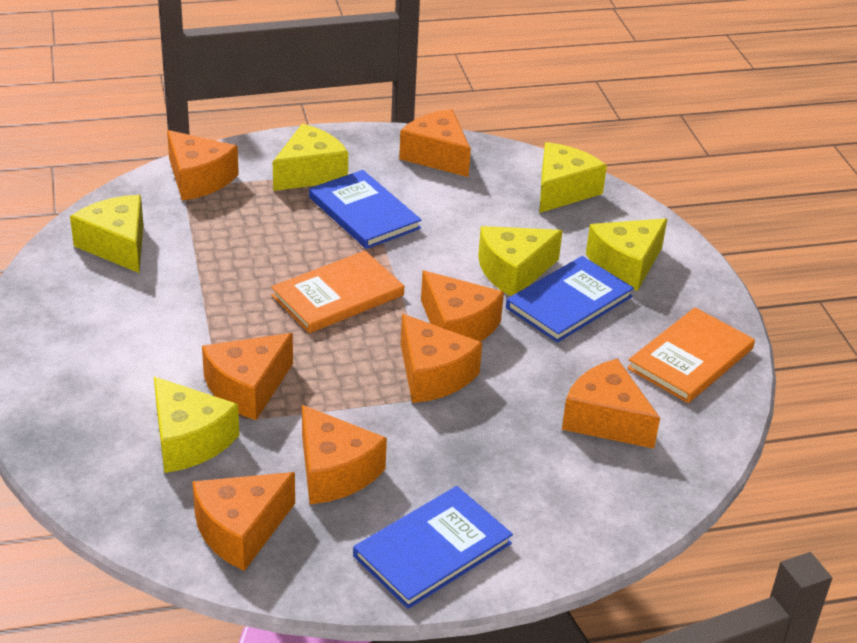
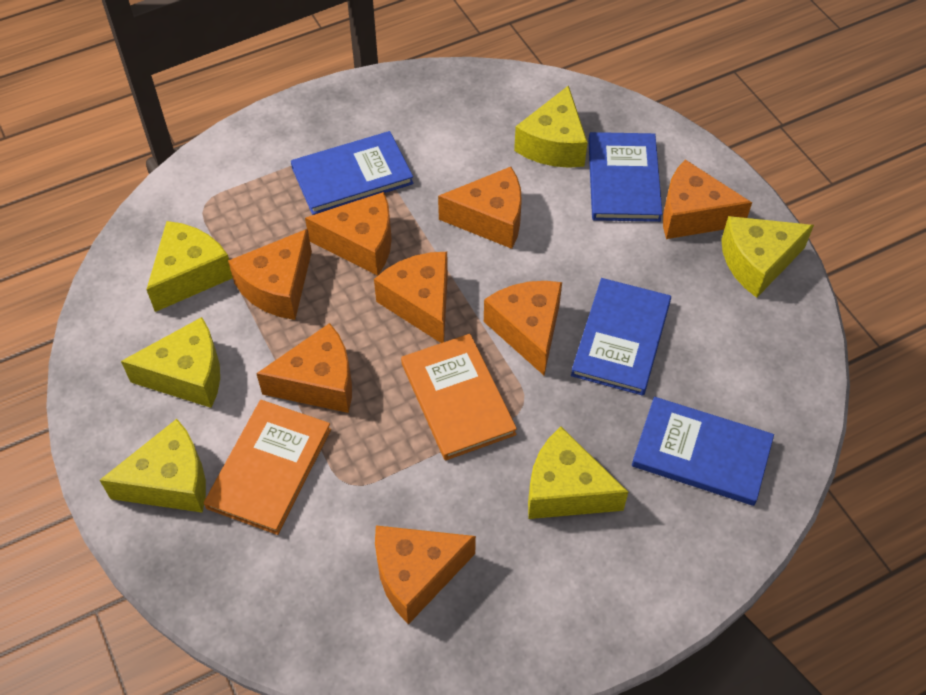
blue book: [309,170,421,249] [353,486,513,609] [506,256,634,343] = 3 -> [291,131,414,215] [571,278,671,396] [588,132,662,222] [632,397,774,506] = 4

